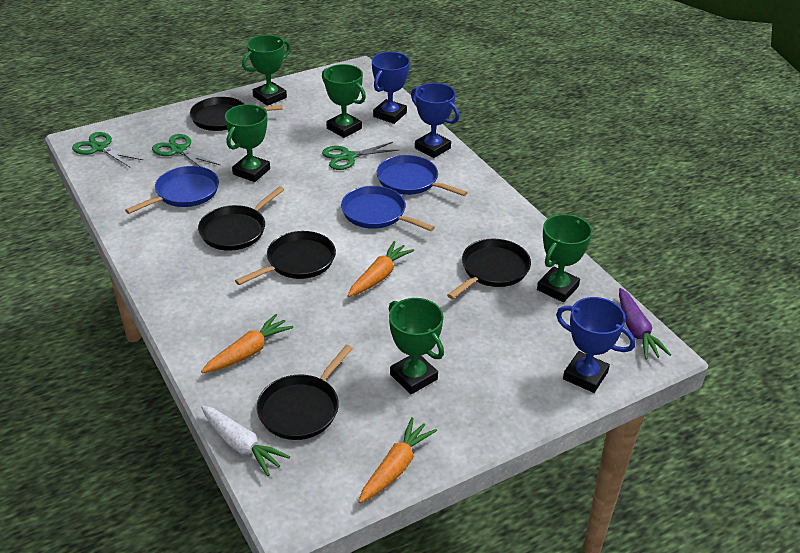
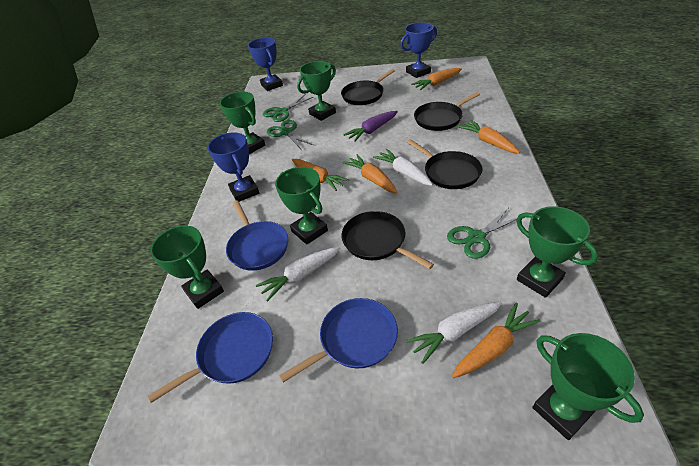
black pan: [190,97,283,131] [198,186,285,251] [235,231,336,285] [256,345,353,440] [447,238,531,299] = 5 -> [341,69,395,105] [342,211,434,269] [407,139,482,189] [414,92,480,131] = 4
green trophy: [225,104,270,182] [242,35,291,106] [322,64,366,138] [389,298,444,394] [537,214,592,302] = 5 -> [150,225,224,309] [220,92,265,154] [275,167,328,245] [297,61,336,121] [516,206,598,298] [533,333,644,440] = 6
orange carrot: [201,314,293,373] [347,241,414,297] [358,417,437,503] = 3 -> [292,159,349,191] [343,154,398,193] [411,68,462,90] [451,303,540,378] [458,120,520,153] = 5
white carrot: [201,406,290,476] = 1 -> [256,247,341,302] [373,149,433,186] [406,302,502,364] = 3

